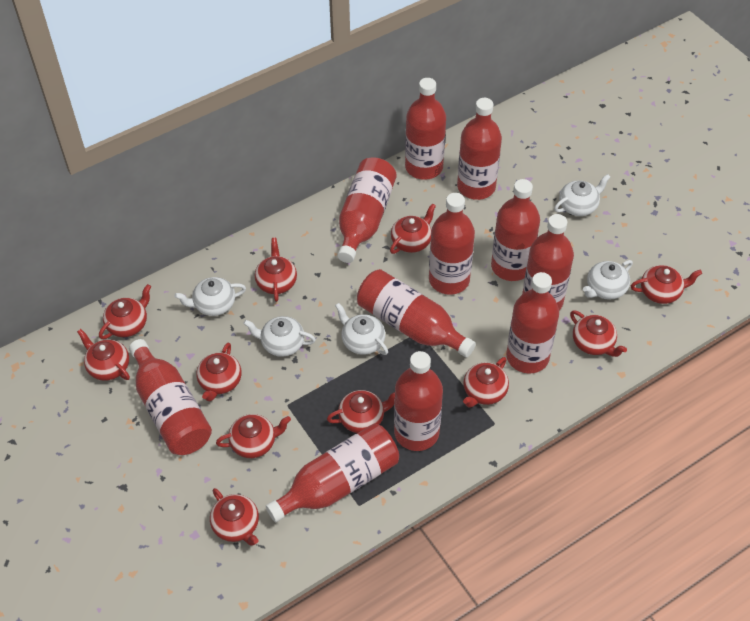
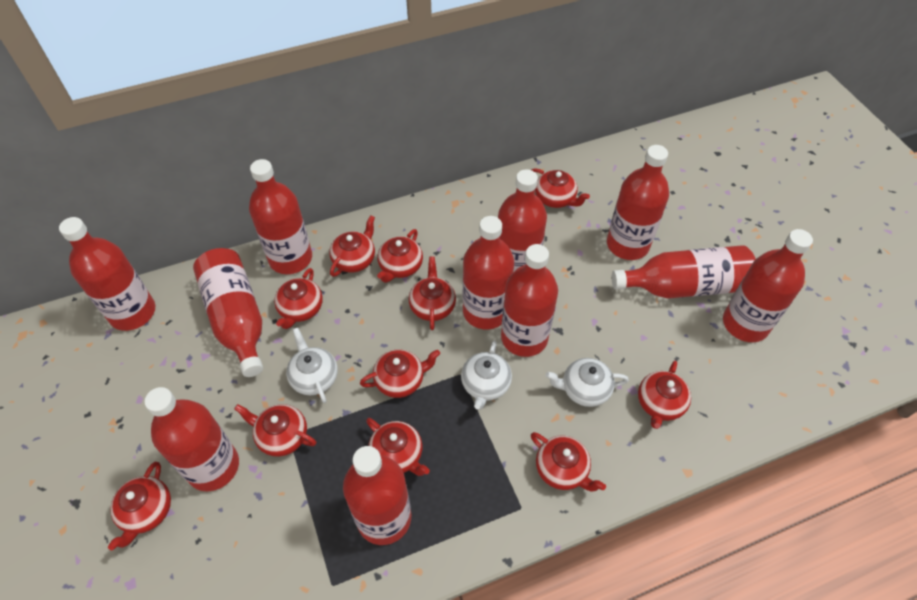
white teapot: [174,277,246,316] [243,316,316,357] [335,303,388,355] [554,174,610,216] [583,260,633,300] = 5 -> [286,328,338,403] [461,340,512,410] [546,358,629,407] = 3

